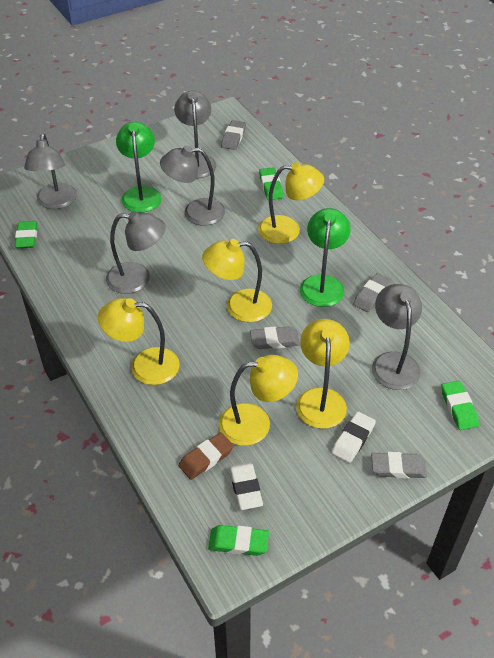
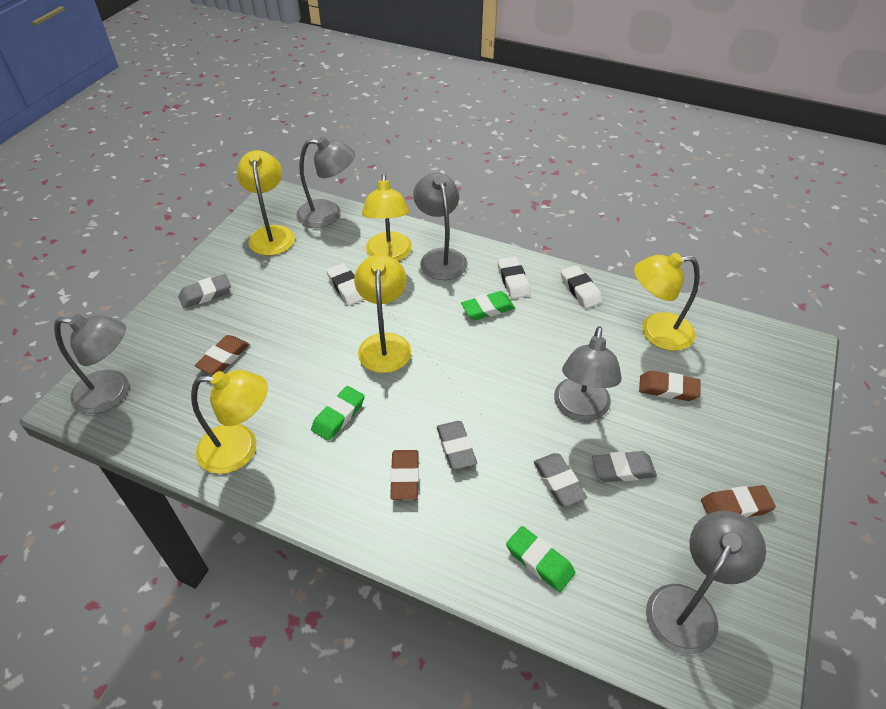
brown eraser: [179,432,234,480] = 1 -> [194,335,249,375] [390,450,419,500] [639,371,701,401] [701,485,776,517] = 4
green eraser: [15,221,38,248] [208,525,269,556] [259,167,283,200] [441,381,479,430] = 4 -> [311,386,365,441] [461,291,515,320] [506,526,575,592] = 3
green lamp: [116,122,162,213] [300,208,351,307] = 2 -> none = 0
white eraser: [229,463,263,510] [332,412,376,463] = 2 -> [326,263,365,305] [498,256,531,299] [561,265,603,308] = 3

